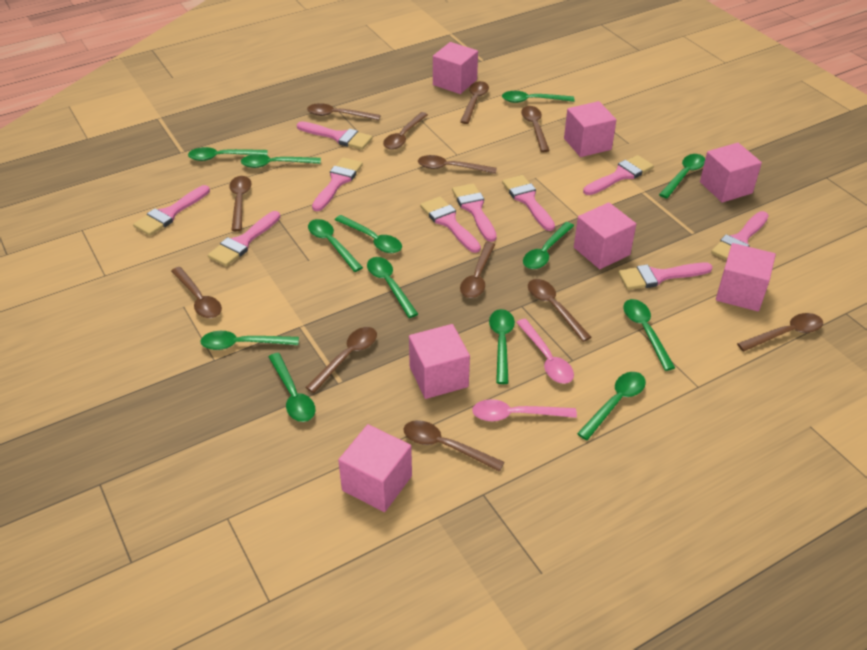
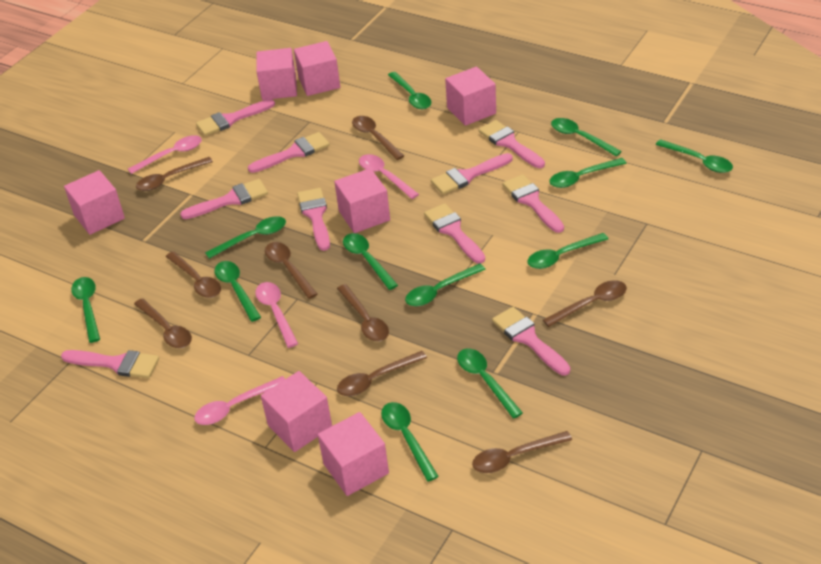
brown spoon: [171,267,222,318] [229,176,252,231] [305,327,377,393] [307,103,381,120] [383,112,428,150] [404,420,504,472] [418,155,497,174] [460,81,489,124] [460,242,495,298] [521,106,550,152] [528,279,591,342] [737,313,823,351] = 12 -> [134,298,192,348] [136,157,213,191] [166,251,221,298] [265,242,318,299] [337,284,389,341] [337,351,427,396] [352,116,404,160] [472,431,572,473] [543,280,627,327] = 9
green spoon: [188,147,268,161] [200,331,299,350] [241,154,321,168] [269,353,315,422] [308,219,363,272] [335,215,402,253] [367,257,418,318] [489,309,515,384] [502,91,575,103] [523,222,574,269] [577,372,646,440] [623,299,675,371] [659,154,705,199] = 13 -> [71,277,100,343] [205,216,286,259] [214,261,261,322] [343,233,398,290] [381,402,439,482] [388,72,432,109] [405,263,486,306] [457,349,523,419] [527,233,608,269] [549,158,627,188] [551,118,622,156] [656,139,733,173] = 12
pink spoon: [472,399,577,421] [516,319,574,384] = 2 -> [128,135,202,174] [194,376,285,425] [255,282,298,348] [359,154,419,199] = 4

